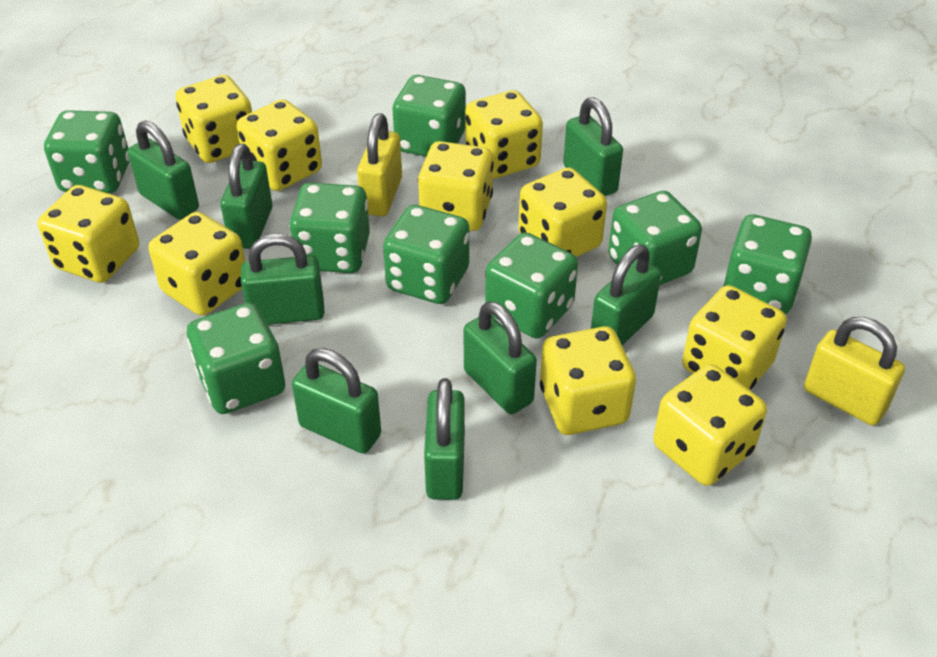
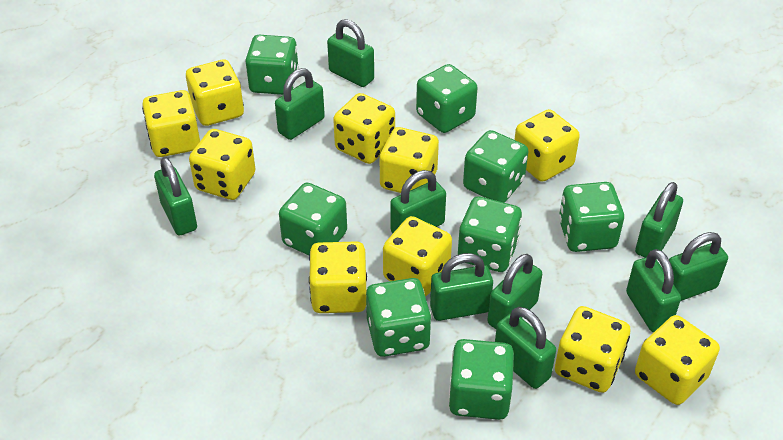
green padlock: [128,121,199,219] [220,144,272,249] [241,233,325,325] [292,348,381,454] [424,378,465,500] [464,301,537,414] [563,97,623,196] [591,244,661,346] = 8 -> [154,157,197,236] [275,68,325,140] [327,19,374,87] [390,170,446,233] [430,253,493,321] [487,254,542,329] [495,307,556,389] [626,249,681,332] [635,182,683,258] [669,232,728,301] = 10
yellow padlock: [357,113,402,216] [804,317,905,426] = 2 -> none = 0

